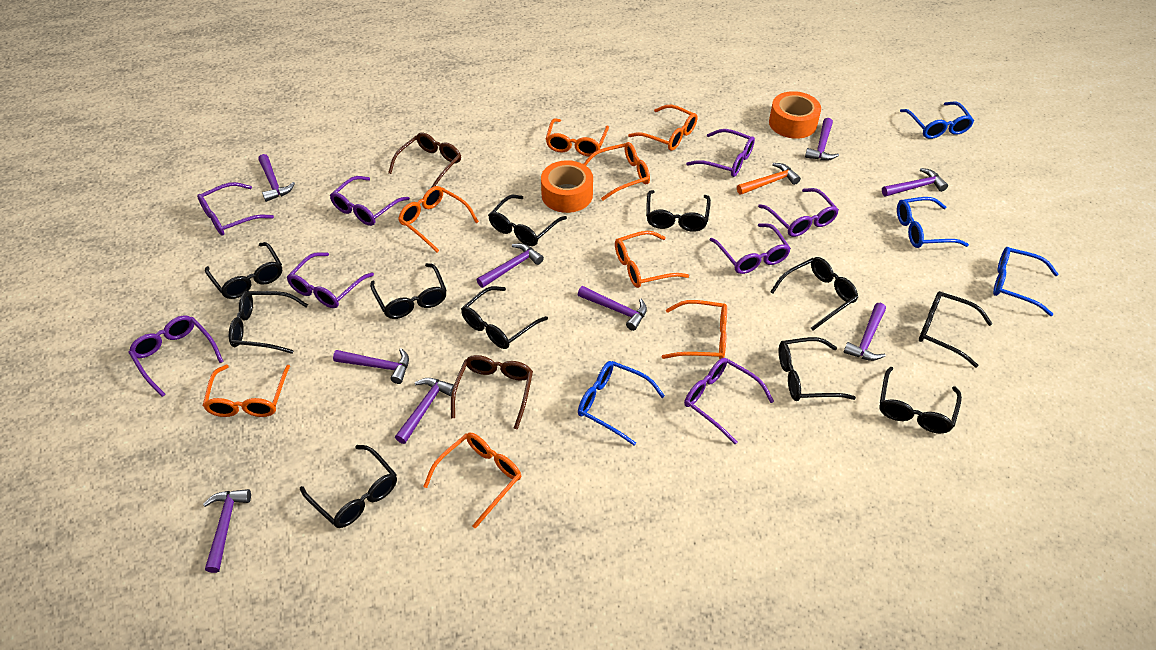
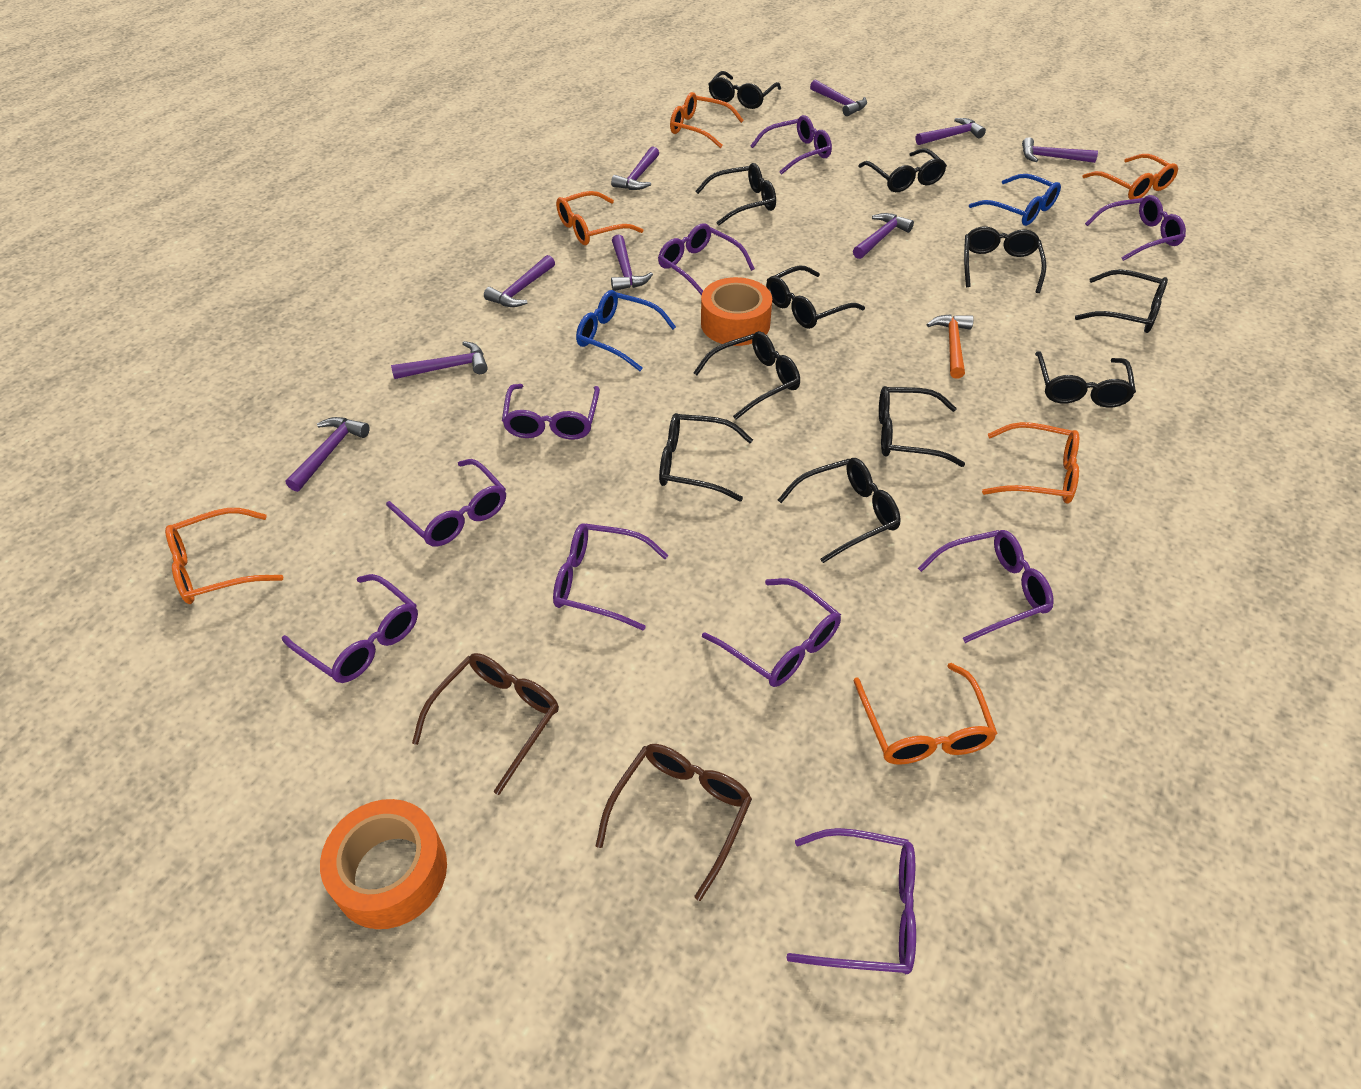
blue glasses: [578,361,665,446] [897,197,969,248] [900,102,974,139] [993,247,1058,316] = 4 -> [576,290,676,371] [969,174,1061,226] = 2
orange glasses: [203,365,290,417] [398,186,479,252] [423,432,521,529] [546,118,609,156] [583,142,650,201] [615,231,689,288] [628,105,698,151] [662,300,727,359] = 8 -> [165,508,283,604] [556,191,643,245] [670,92,744,148] [853,663,998,765] [982,422,1079,504] [1082,154,1178,200] = 6
purple glasses: [128,315,224,397] [197,182,274,236] [287,252,374,308] [330,176,410,226] [684,358,774,444] [686,129,755,177] [710,223,791,274] [758,188,839,237] = 8 -> [282,574,418,683] [386,459,506,547] [502,384,600,440] [553,523,668,631] [658,223,755,295] [702,578,841,687] [750,115,832,175] [786,828,916,974] [918,530,1054,643] [1085,195,1186,261] = 10

